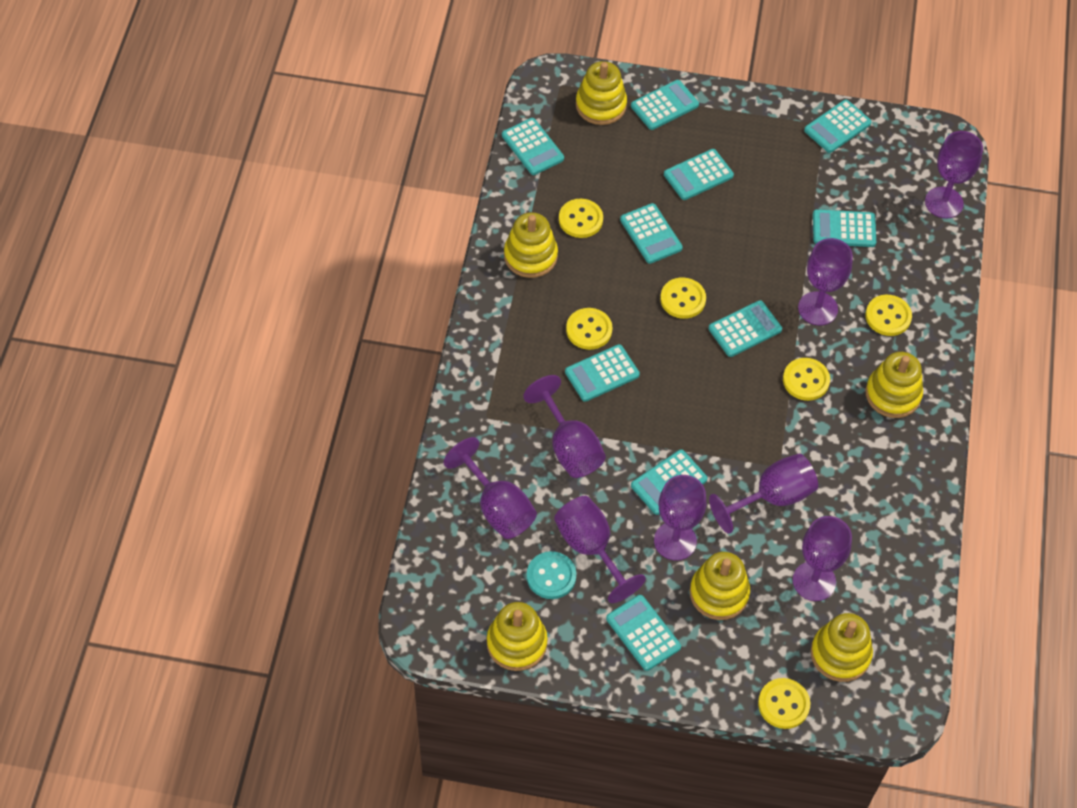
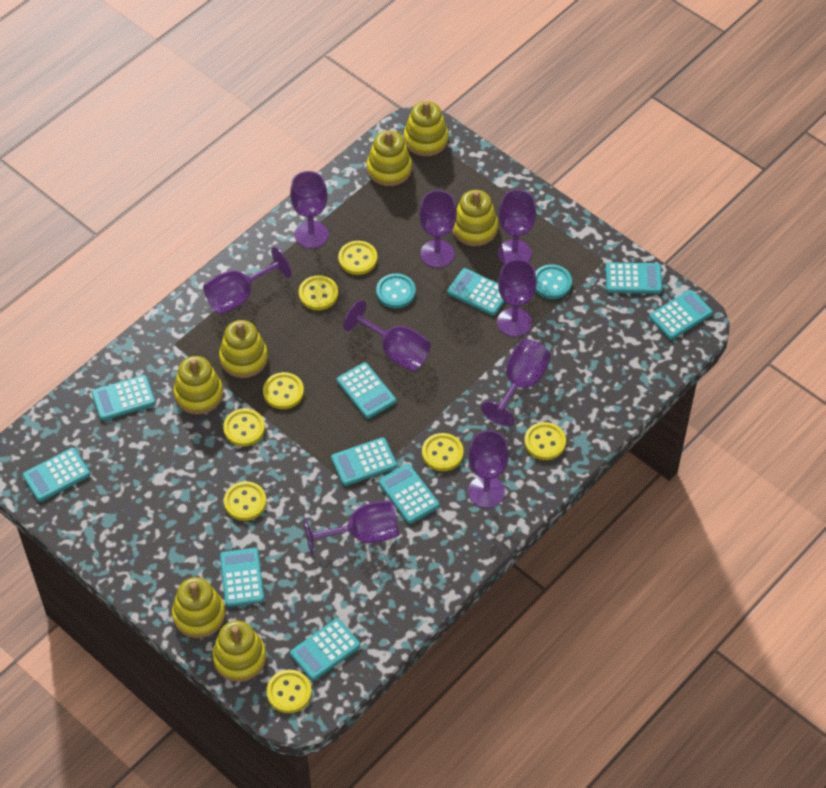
purple goblet: [444,437,537,539] [523,375,606,478] [554,496,646,603] [654,475,706,561] [709,453,818,534] [793,516,852,601] [798,238,853,326] [925,131,983,219] = 8 -> [203,247,291,314] [290,171,329,248] [303,501,399,556] [343,300,431,371] [419,190,457,268] [468,430,509,508] [481,339,551,426] [497,259,537,337] [498,190,536,264] = 9
turquoise button: [527,551,576,599] = 1 -> [376,274,416,308] [535,264,572,299] = 2
yellow button: [559,199,603,238] [566,308,612,350] [660,277,706,319] [758,678,810,729] [783,358,830,401] [865,295,912,336] = 6 -> [223,409,265,446] [224,481,266,521] [263,372,304,409] [266,670,312,713] [299,275,338,310] [338,241,377,275] [422,433,464,471] [524,422,566,460] = 8
yellow stacking toy: [487,602,548,671] [504,212,558,278] [576,61,627,125] [690,552,750,620] [811,613,873,682] [865,352,923,418] = 6 -> [172,577,225,638] [174,356,223,415] [213,621,266,682] [219,320,268,378] [367,131,412,186] [404,101,449,157] [452,190,498,246] = 7

